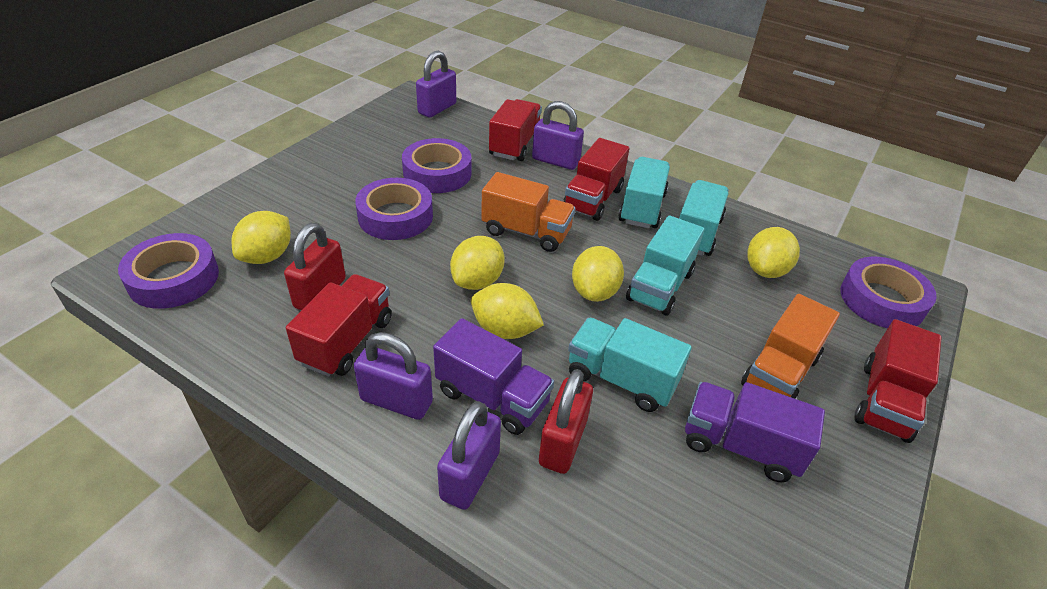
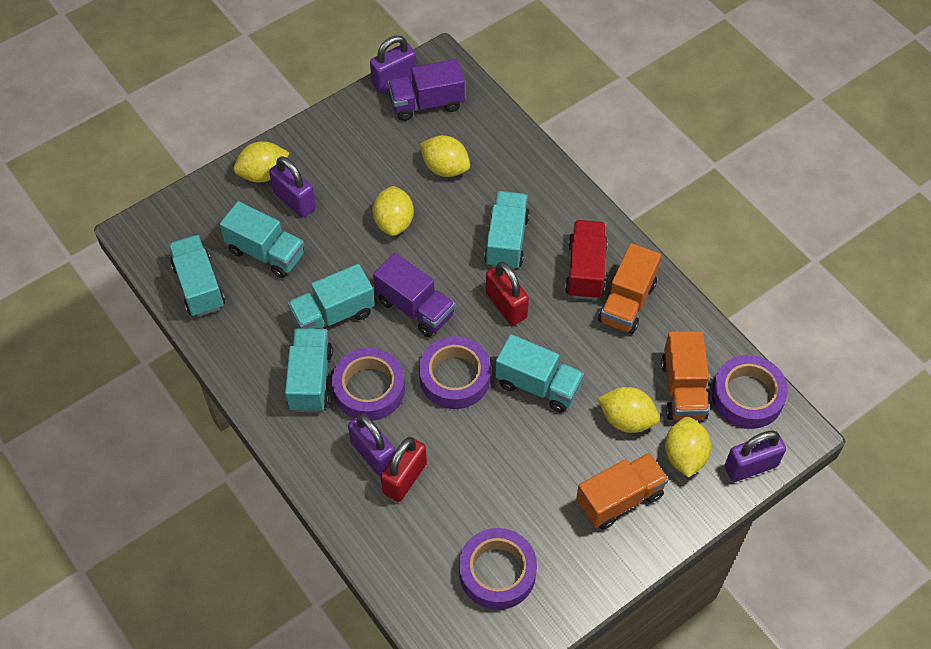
orange truck: [481,172,575,252] [741,294,840,399] = 2 -> [576,453,669,530] [598,243,661,334] [661,331,709,421] = 3
red truck: [286,274,392,377] [489,99,542,161] [563,138,629,221] [854,319,942,443] = 4 -> [565,220,608,300] = 1
turquoise truck: [568,318,692,412] [618,157,670,229] [626,215,704,316] [679,180,729,256] = 4 -> [168,235,225,317] [220,201,304,278] [285,328,333,412] [288,264,375,329] [484,191,530,270] [495,334,584,413] = 6

